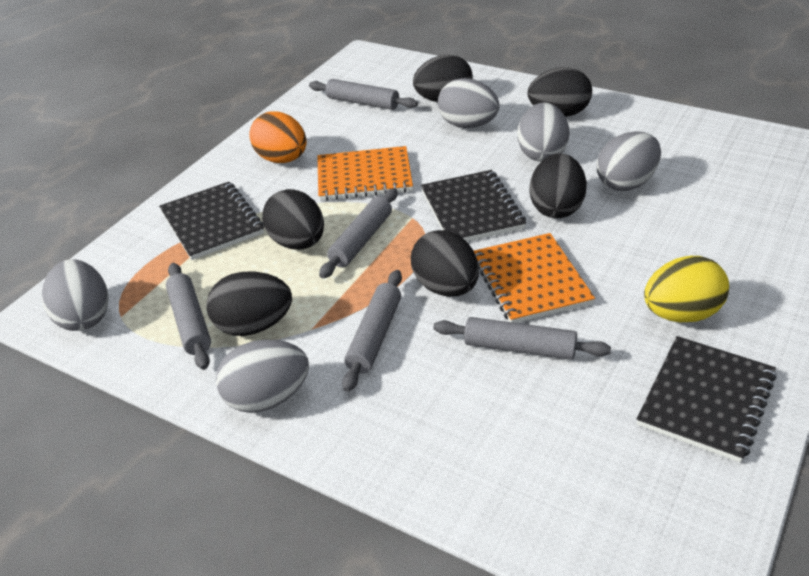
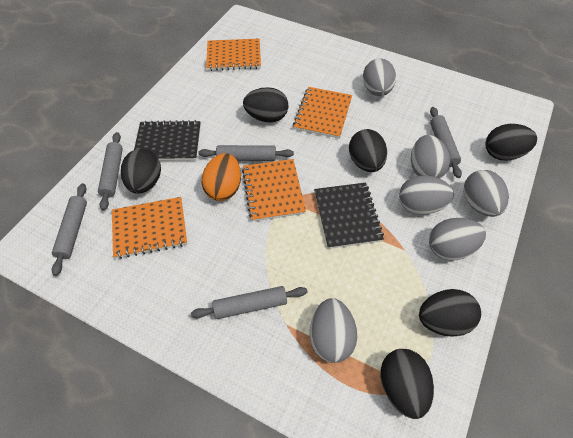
black notebook: [159,182,264,260] [421,170,526,242] [637,336,777,463] = 3 -> [134,120,201,161] [314,183,384,249] = 2
grey egg: [42,259,109,331] [216,340,309,413] [438,78,500,128] [517,103,569,162] [597,132,661,191] = 5 -> [310,298,357,363] [363,58,396,96] [399,175,454,215] [411,135,450,178] [429,218,486,260] [464,170,509,217] = 6
orange notebook: [317,146,413,201] [474,233,595,323] = 2 -> [112,197,187,259] [206,39,261,71] [242,159,306,222] [293,87,352,139] = 4
yellow egg: [644,256,729,322] = 1 -> none = 0

